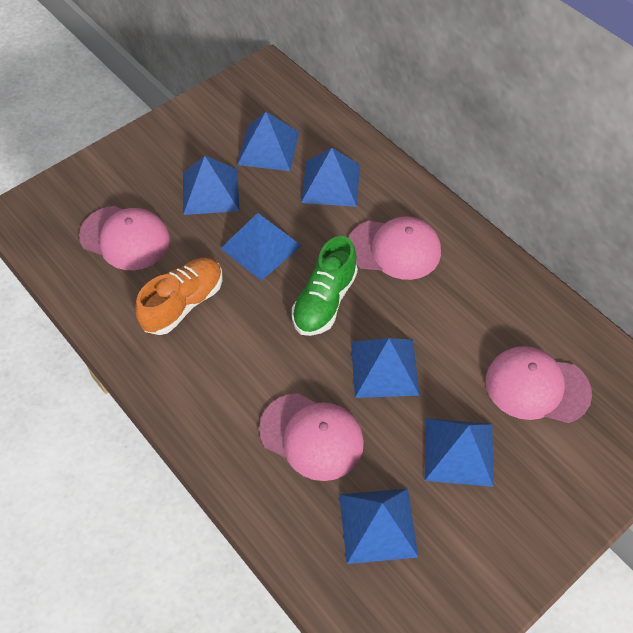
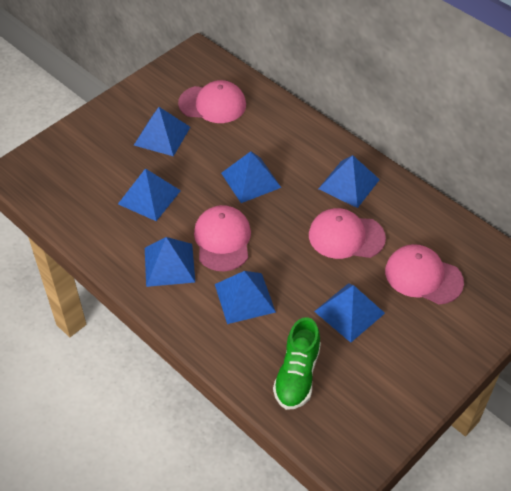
orange shoe: [135,258,222,335] = 1 -> none = 0

